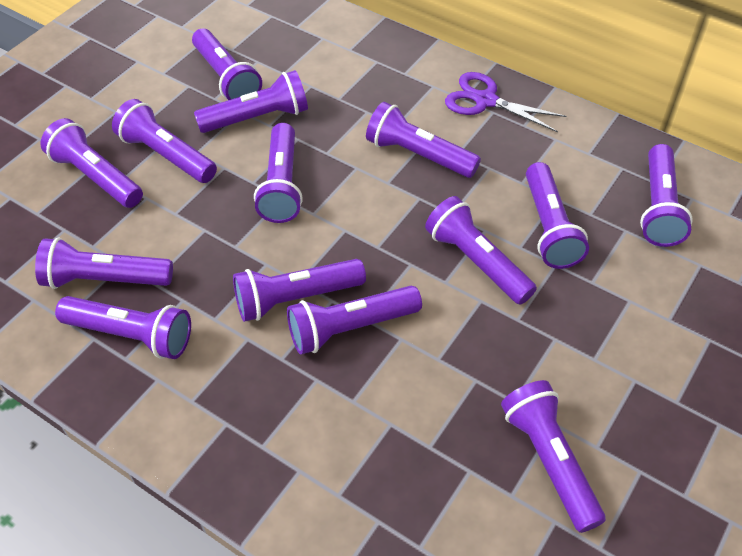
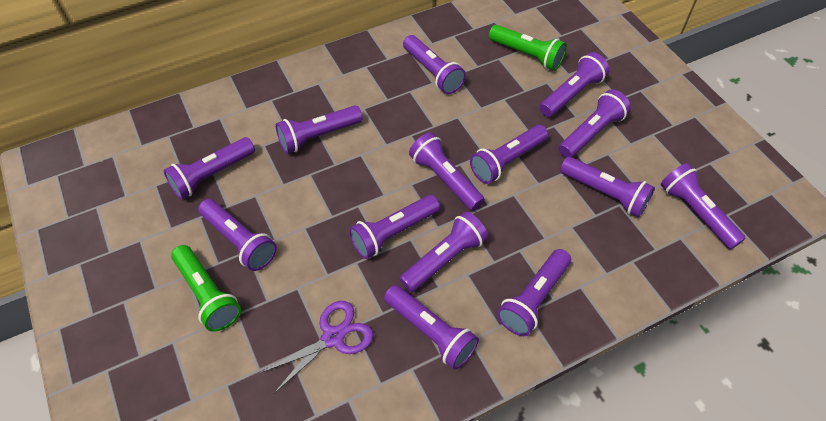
green flashlight: none = 0 -> [171,245,241,332] [489,25,567,71] = 2

